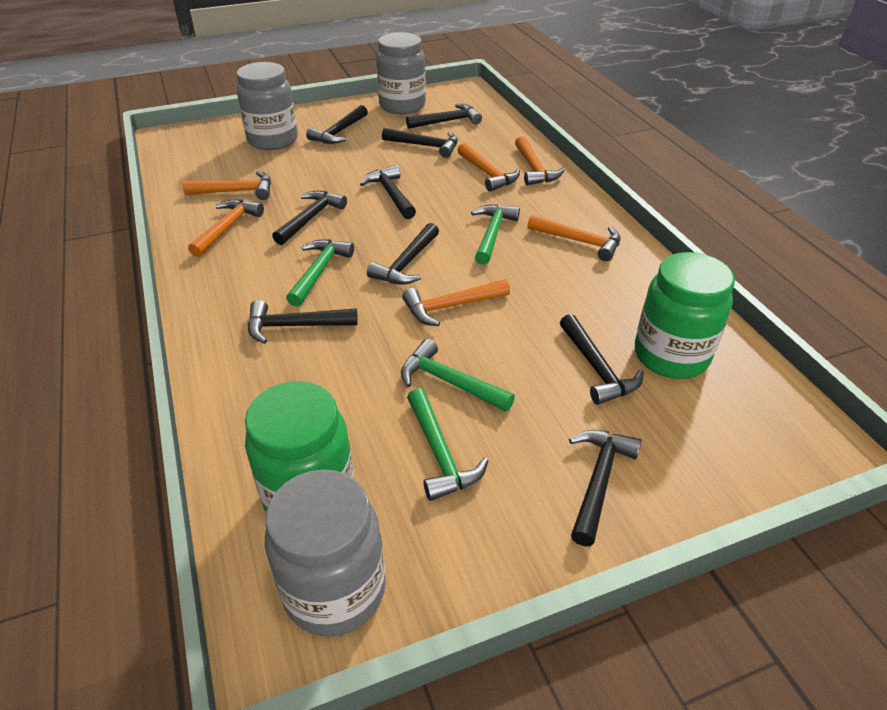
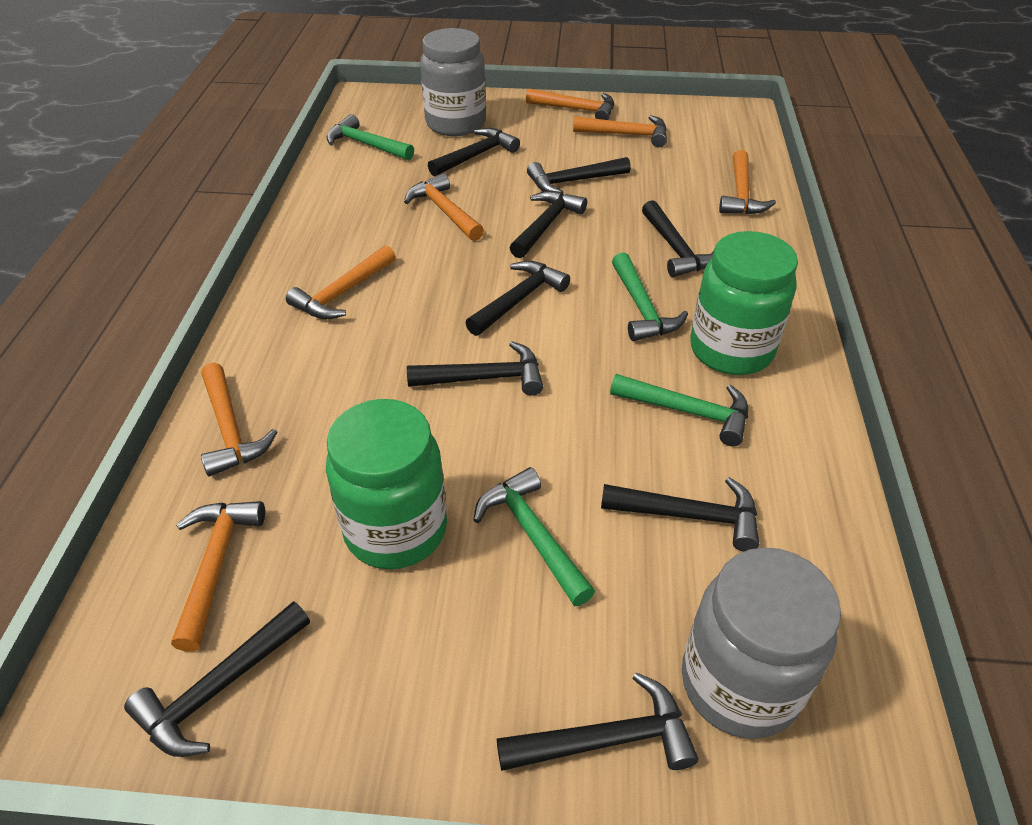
grey jar: [236,62,298,150] [265,470,386,636] [376,32,426,114] = 3 -> [420,28,486,136] [682,547,841,739] = 2
orange hammer: [183,171,271,200] [188,199,264,257] [402,279,510,326] [457,143,520,192] [515,136,564,186] [527,215,621,261] = 6 -> [171,501,265,652] [201,363,277,476] [286,245,396,319] [404,173,484,241] [526,88,614,120] [573,115,667,147] [719,150,776,214] = 7

